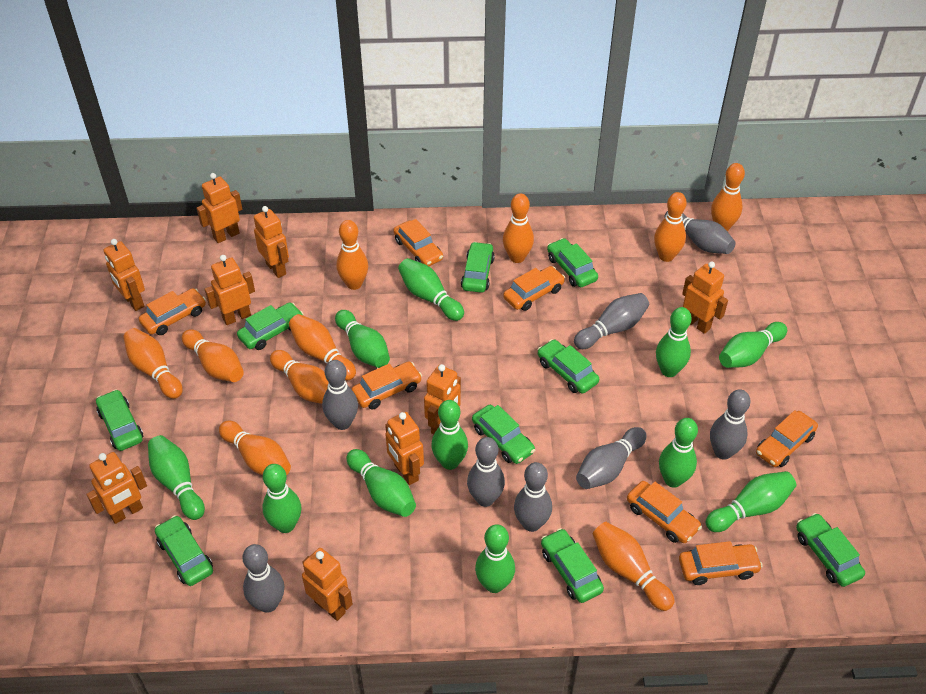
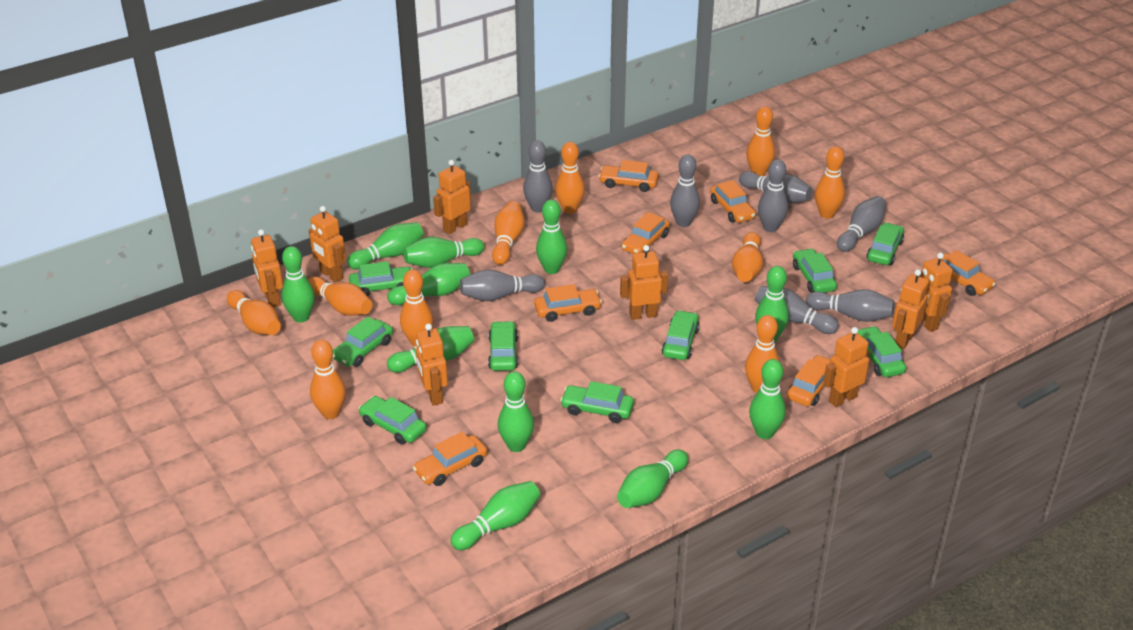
orange robot: [86,452,147,524] [104,239,145,311] [197,173,242,243] [205,255,255,325] [254,206,289,278] [302,548,353,621] [385,412,424,485] [424,364,461,435] [682,262,728,334] = 9 -> [251,229,283,307] [309,206,346,283] [416,323,448,406] [433,160,471,234] [620,245,668,320] [823,327,870,407] [892,269,929,349] [920,253,953,332] = 8

